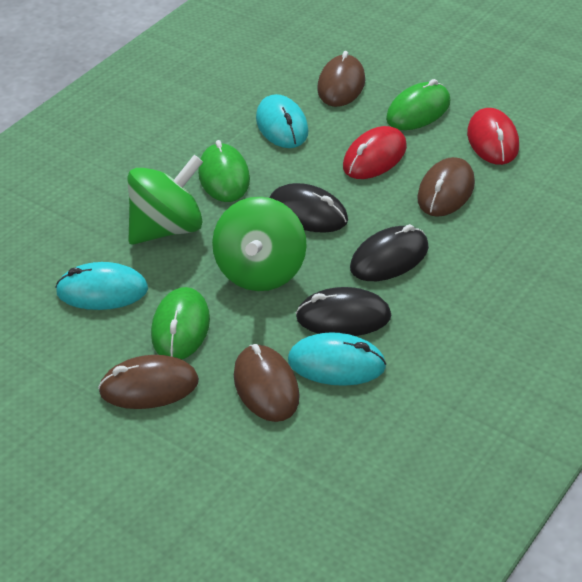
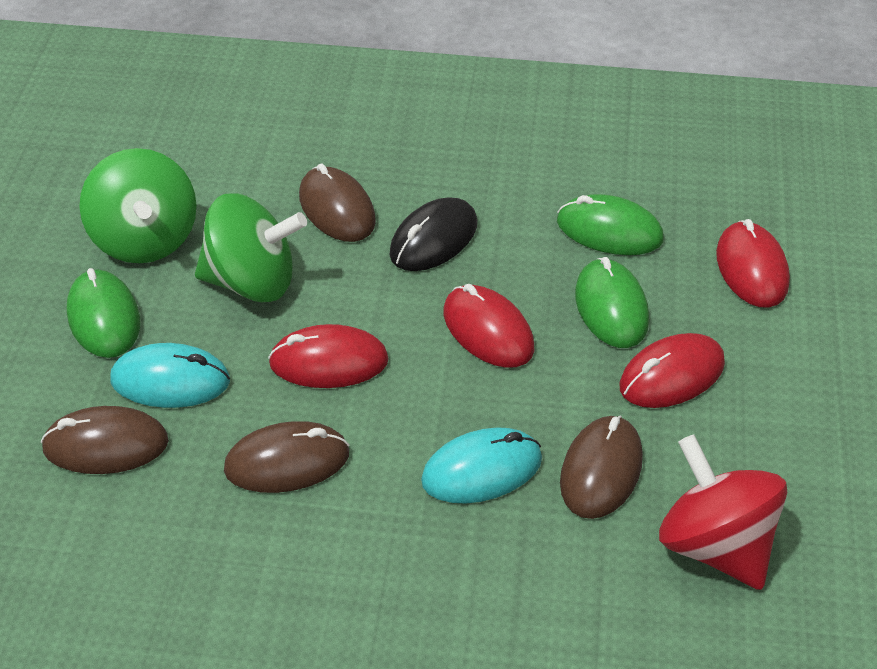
black mouse: [270,183,348,233] [296,287,391,336] [350,224,429,281] = 3 -> [389,198,477,271] = 1
red mouse: [343,126,407,179] [467,108,519,165] = 2 -> [268,324,389,388] [444,284,534,368] [619,333,725,408] [716,219,790,308] = 4
red spinning top: none = 0 -> [659,434,787,590] = 1
turquoise mouse: [55,262,148,310] [256,94,309,148] [288,332,386,386] = 3 -> [110,343,230,408] [421,427,542,503] = 2

